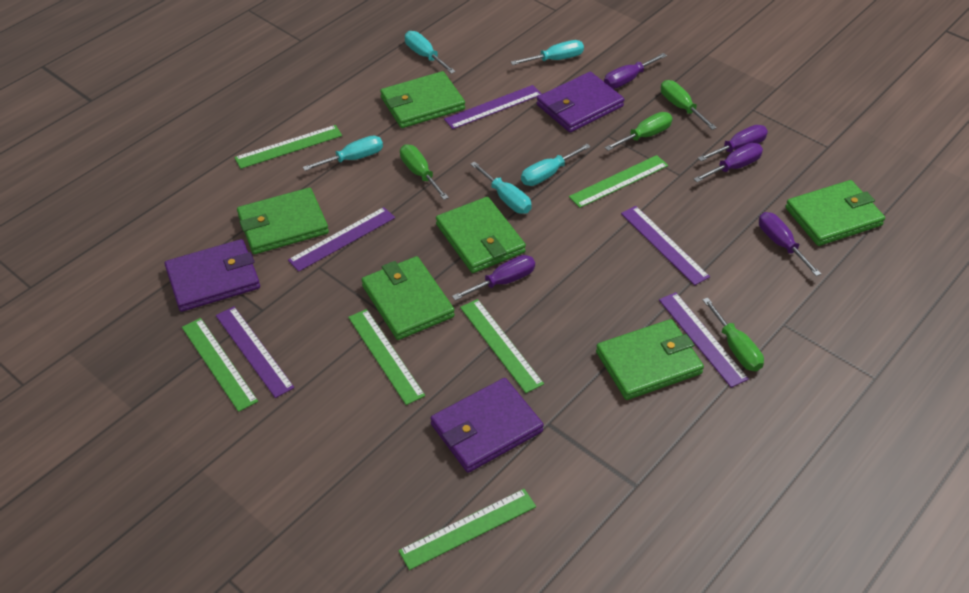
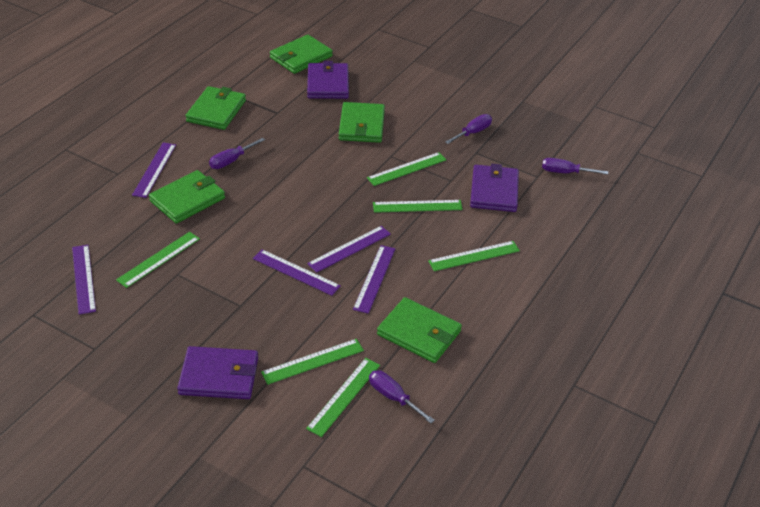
green screwdriver: [400,144,449,200] [605,112,672,151] [661,80,717,130] [702,298,764,371] = 4 -> none = 0
green wallet: [237,188,329,254] [361,256,455,340] [380,71,465,128] [436,197,526,273] [596,319,704,400] [785,180,885,246] = 6 -> [149,170,225,224] [185,86,246,130] [270,35,333,74] [339,102,385,143] [377,297,462,363] = 5
purple screwdriver: [452,255,535,301] [604,53,667,89] [694,143,763,182] [698,125,768,161] [759,212,821,276] = 5 -> [209,138,265,169] [369,370,435,423] [445,114,492,144] [542,158,608,174] = 4
turquoise screwdriver: [303,136,383,171] [405,31,456,74] [470,161,532,214] [511,40,584,65] [521,144,591,186] = 5 -> none = 0

